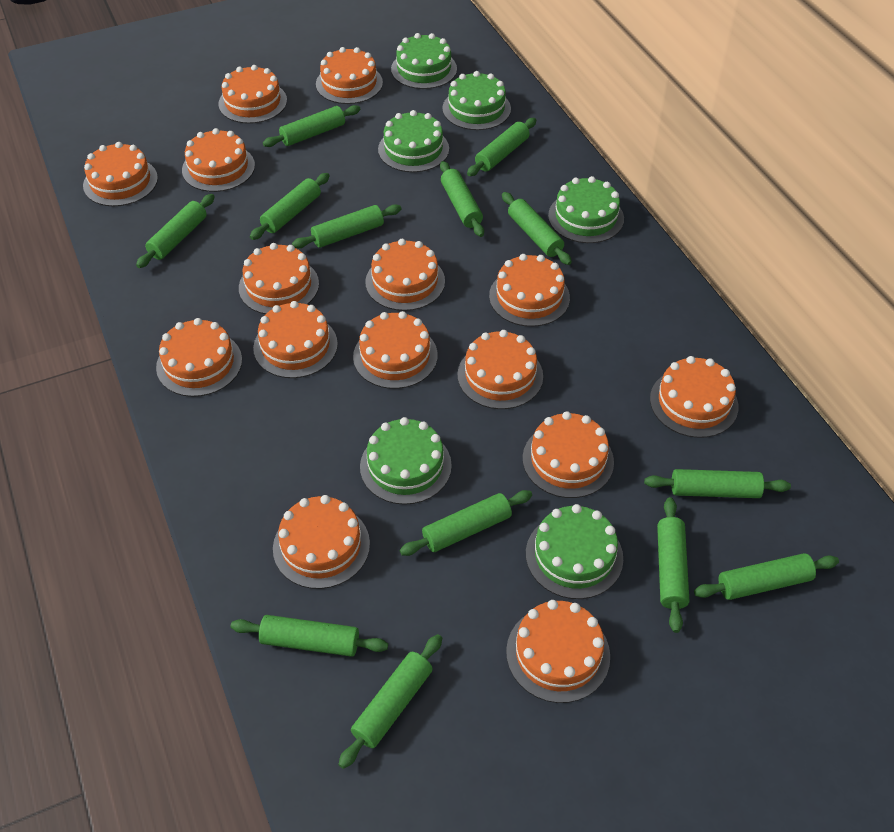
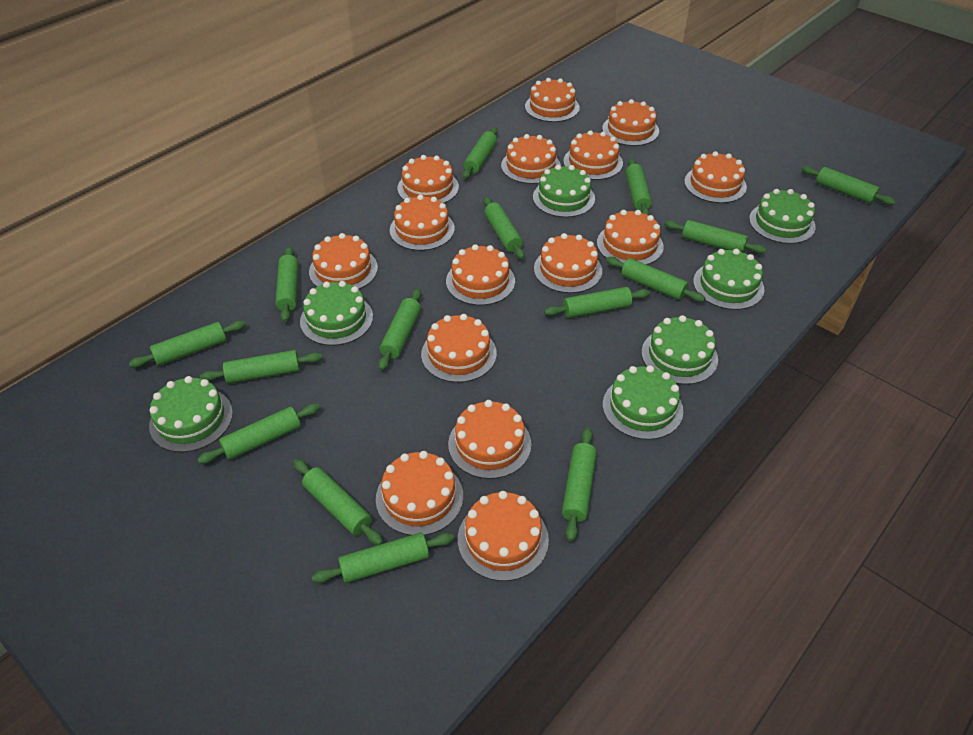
green cake: [360,417,452,505] [378,110,449,172] [391,33,457,89] [442,71,511,130] [526,504,623,599] [548,176,624,243] = 6 -> [149,376,233,452] [300,281,373,346] [533,165,595,217] [603,365,683,440] [641,315,718,385] [693,249,764,310] [749,189,816,244] = 7
green rolling pin: [136,194,215,268] [231,615,388,657] [250,173,330,240] [263,105,360,147] [292,205,401,248] [338,634,442,769] [400,490,532,556] [440,161,484,237] [467,118,536,176] [502,192,572,265] [644,469,791,498] [657,497,689,633] [694,553,839,600] = 13 -> [129,320,246,368] [197,403,320,464] [200,350,322,384] [276,246,298,322] [293,459,383,545] [312,533,454,583] [378,289,421,371] [462,127,498,179] [483,197,525,259] [544,287,650,318] [562,428,597,541] [606,257,705,302] [626,158,652,215] [665,220,767,254] [801,166,896,205] = 15

